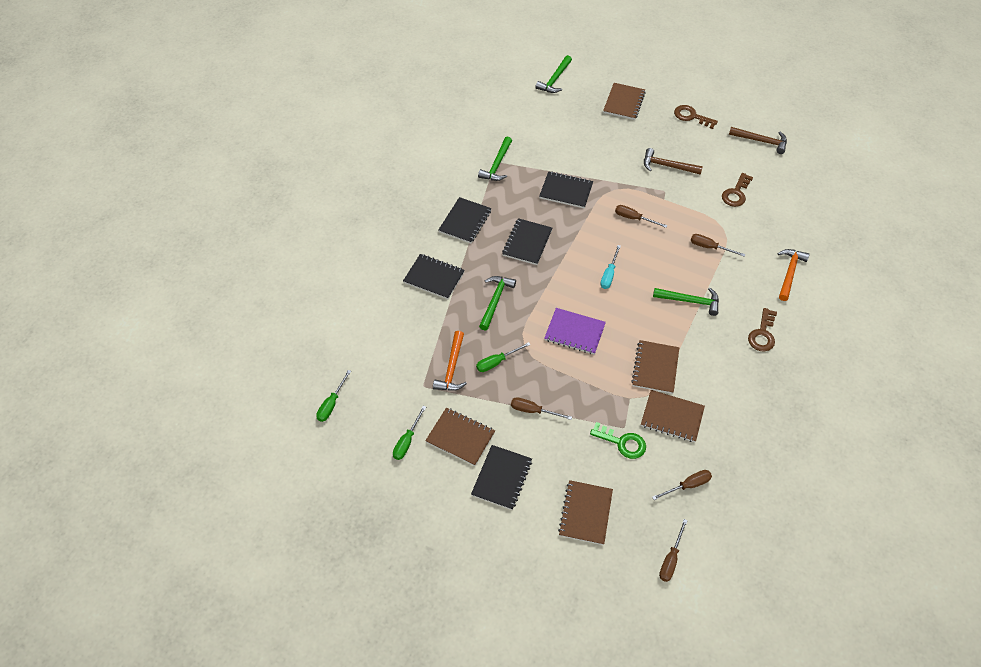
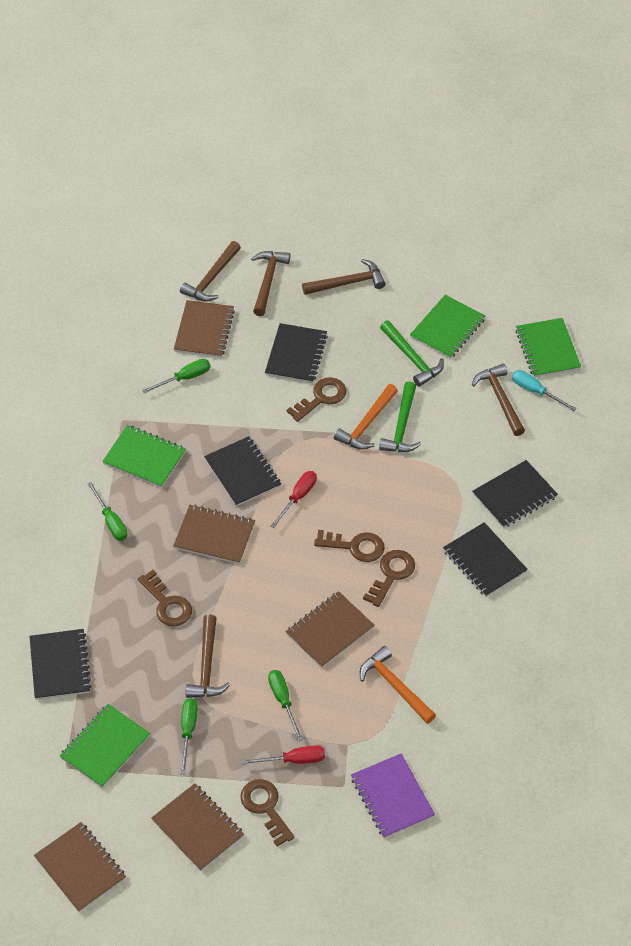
brown hammer: [644,148,703,175] [729,127,787,154] = 2 -> [180,241,241,302] [186,614,230,698] [251,251,290,316] [302,259,386,295] [472,364,525,436] = 5
brown key: [674,105,718,129] [722,173,753,207] [748,308,777,351] = 3 -> [138,570,192,627] [240,779,295,847] [287,377,347,422] [314,530,385,562] [363,550,415,607] = 5
brown screwdriver: [511,397,572,420] [615,205,667,228] [652,470,712,500] [659,519,688,582] [690,234,745,257] = 5 -> none = 0
green hammer: [478,136,512,181] [479,276,516,330] [535,55,572,93] [653,288,719,316] = 4 -> [379,381,421,452] [380,320,444,387] = 2
green key: [590,422,646,459] = 1 -> none = 0
green notebook: none = 0 -> [59,704,150,788] [102,425,186,488] [410,295,485,359] [515,318,581,378] = 4
green screwdriver: [316,370,351,422] [393,406,426,460] [476,342,531,372] = 3 -> [87,482,128,541] [142,359,210,393] [180,698,198,774] [268,670,303,741] = 4
red screwdriver: none = 0 -> [241,745,325,765] [270,471,317,528] = 2

